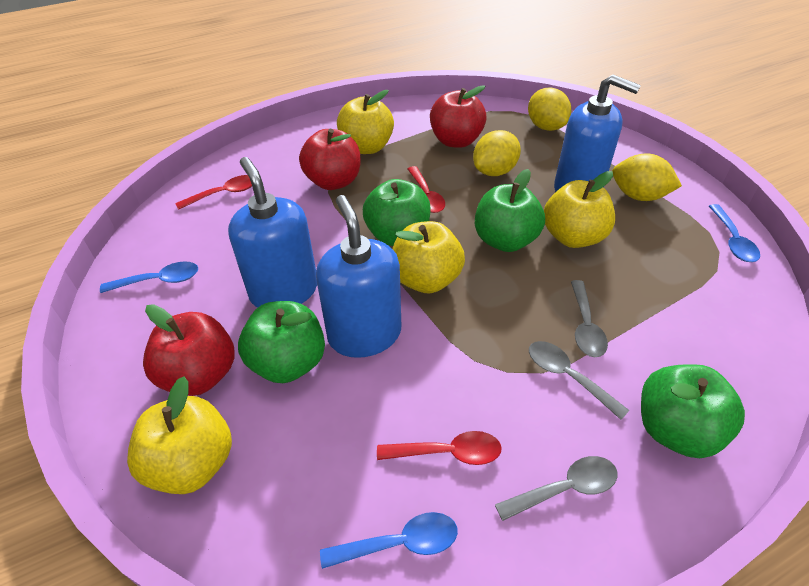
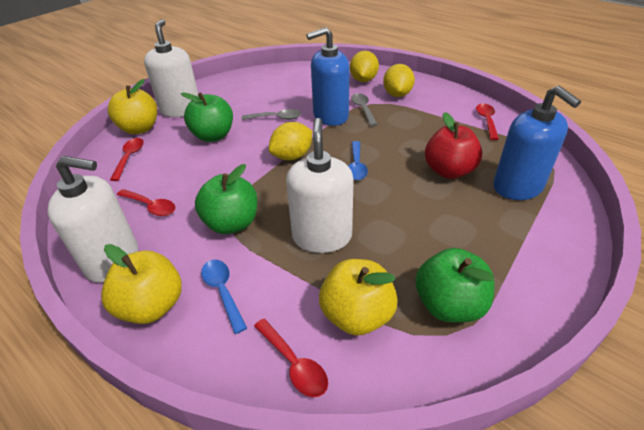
blue soap dispenser: [228,157,317,308] [316,195,401,358] [554,75,641,192] = 3 -> [306,27,350,126] [493,85,581,200] = 2
blue spoon: [100,261,198,293] [320,512,458,569] [709,204,760,262] = 3 -> [201,260,247,334] [348,141,368,180] = 2
green apple: [238,301,325,383] [363,179,431,246] [475,169,545,252] [641,364,745,458] = 4 -> [181,92,233,142] [195,164,257,234] [416,248,495,323] = 3
grey spoon: [495,456,618,521] [529,341,629,420] [571,280,608,357] = 3 -> [242,109,301,120] [351,93,378,126] = 2
red apple: [143,304,235,396] [299,129,360,190] [430,85,487,148] = 3 -> [425,112,483,179] = 1
red spoon: [175,175,252,210] [377,431,502,465] [408,166,445,213] = 3 -> [110,138,144,181] [117,189,176,216] [254,319,328,397] [476,103,499,140] = 4
white soap dispenser: none = 0 -> [48,156,138,283] [144,19,198,117] [286,118,354,253] = 3
yellow apple: [127,377,232,494] [337,90,394,154] [392,221,465,293] [544,171,615,248] = 4 -> [101,244,182,324] [108,79,157,134] [319,259,398,336] = 3

